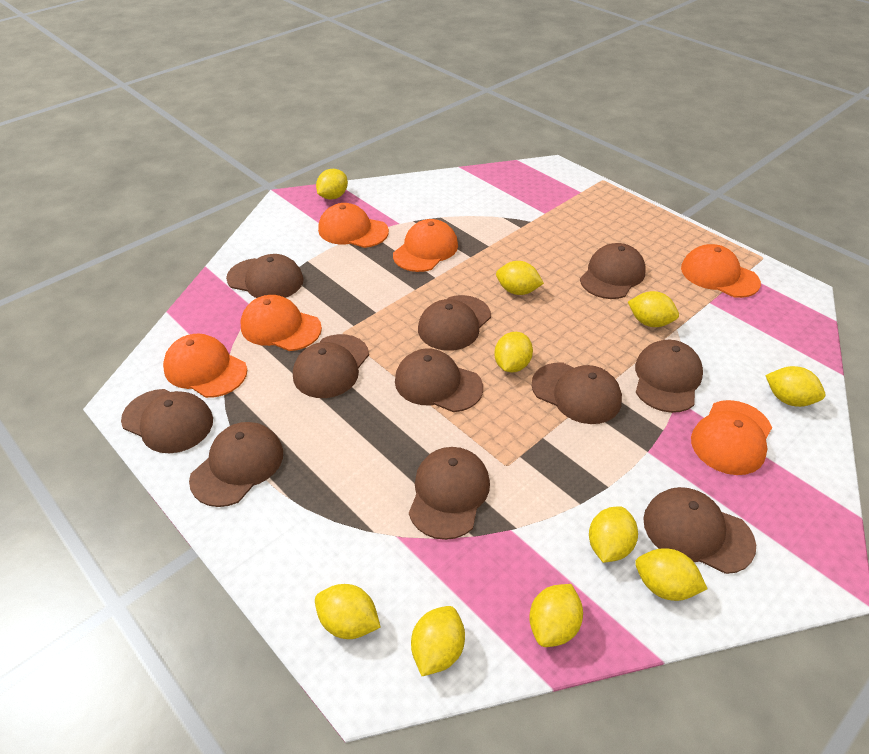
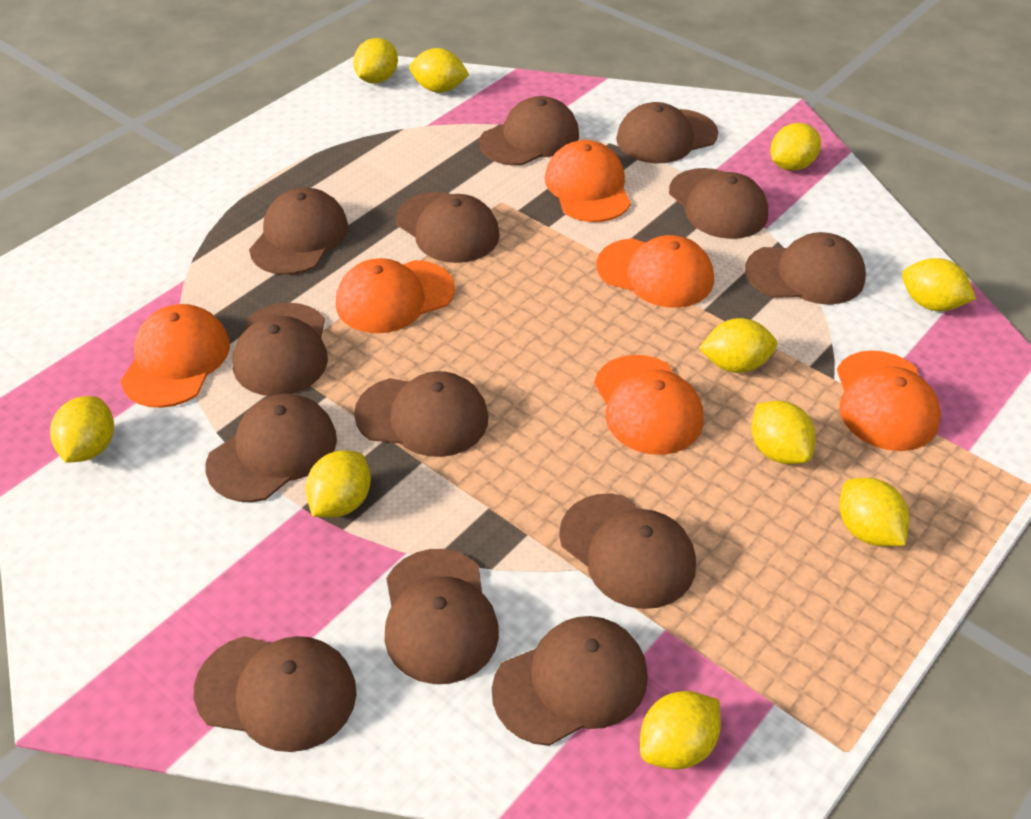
brown cap: [121,389,213,453] [189,422,283,507] [226,254,304,298] [293,334,369,398] [395,348,483,412] [409,447,490,540] [418,295,491,351] [531,362,622,424] [580,243,646,299] [635,340,703,413] [643,487,756,574] = 11 -> [194,636,357,752] [206,394,337,502] [233,303,328,396] [249,188,348,275] [354,371,489,457] [384,549,499,684] [395,192,500,263] [479,96,579,166] [492,616,648,746] [559,493,696,609] [616,102,718,163] [669,168,768,239] [745,232,866,305] = 13

